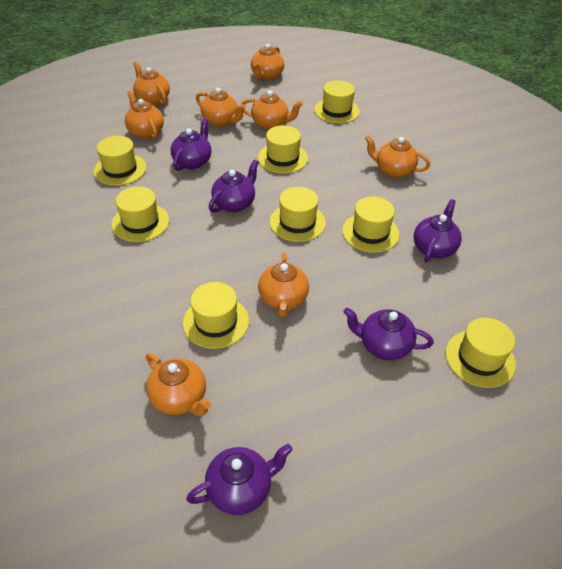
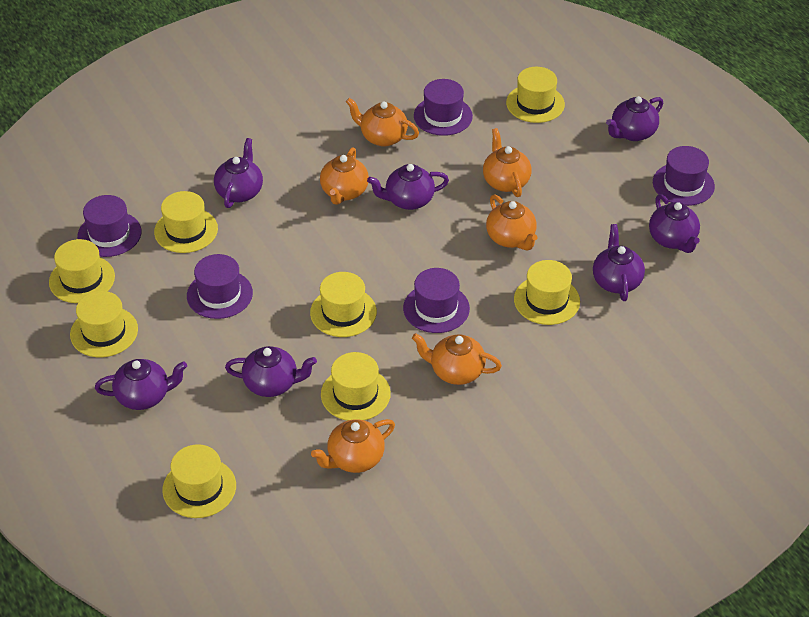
orange teapot: [125,91,164,139] [133,62,170,105] [146,353,211,416] [196,88,246,127] [241,90,303,130] [251,44,284,80] [258,253,309,317] [365,135,430,178] = 8 -> [311,419,395,473] [320,147,369,205] [346,98,419,147] [412,333,502,385] [483,128,531,197] [486,195,538,251] = 6
purple hat: none = 0 -> [77,195,142,257] [187,254,253,319] [403,268,470,333] [414,79,473,136] [653,146,715,206] = 5
purple teapot: [171,118,212,171] [186,444,293,515] [209,159,259,213] [343,307,434,360] [414,199,462,262] = 5 -> [95,359,187,410] [214,138,263,208] [225,346,317,397] [367,164,449,210] [593,224,645,301] [606,96,664,141] [649,194,700,253] = 7

